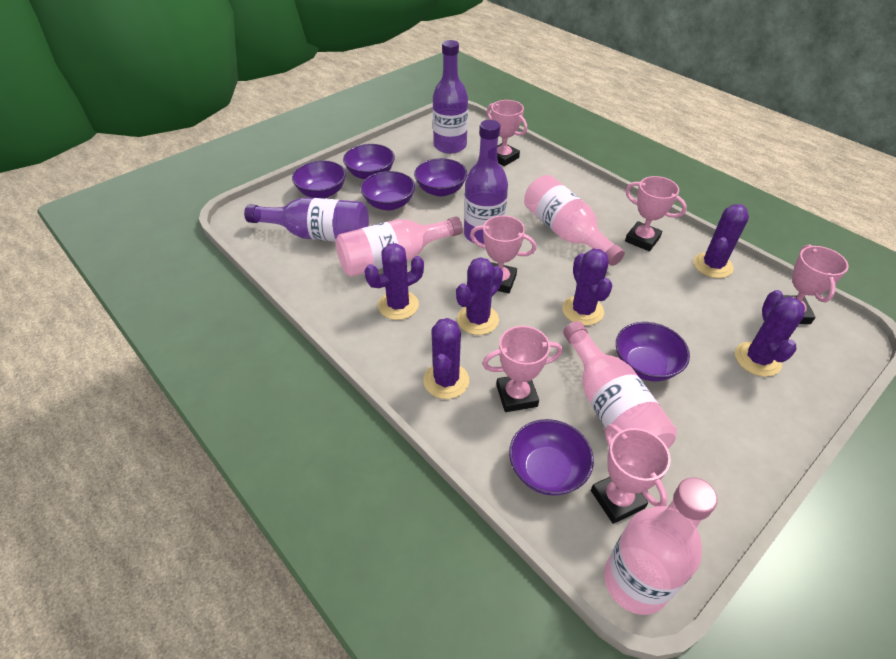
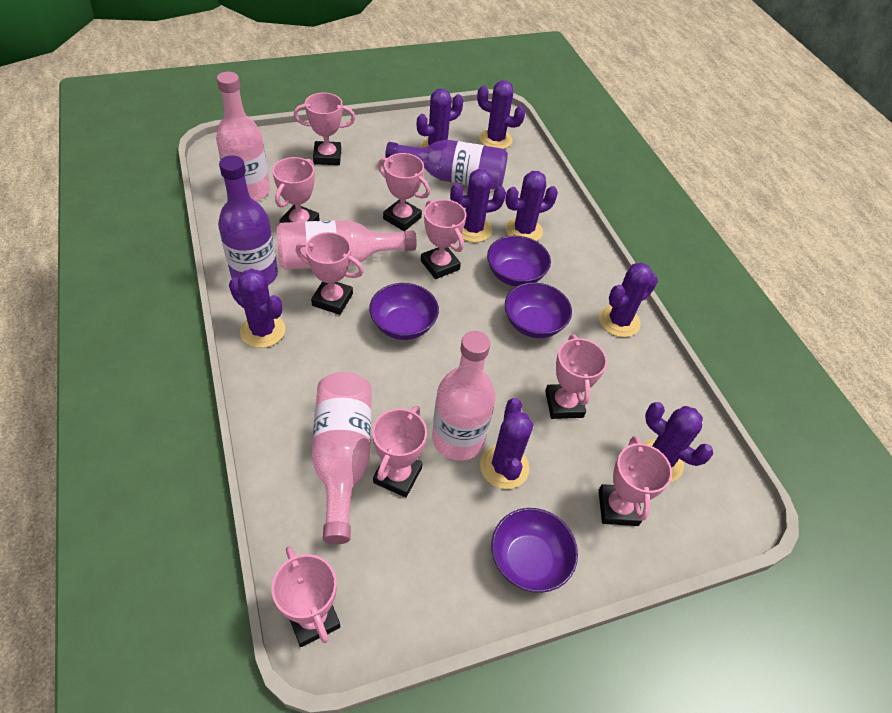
pink trophy: [470,215,537,294] [482,326,562,412] [487,100,527,166] [591,424,671,524] [625,176,687,251] [783,245,849,324] = 6 -> [272,546,341,647] [273,157,320,223] [294,93,355,165] [296,232,364,315] [372,406,427,497] [378,153,430,231] [421,199,466,279] [545,335,607,419] [598,436,672,526] = 9
purple bottle: [244,197,369,242] [433,40,468,154] [464,120,508,244] = 3 -> [218,155,278,285] [385,140,508,190] = 2
purple bowl: [292,160,346,198] [343,144,395,180] [360,171,415,211] [414,158,467,197] [509,419,594,496] [616,322,690,381] = 6 -> [369,283,439,340] [487,236,551,286] [491,508,578,593] [505,282,572,338] = 4
purple cactus: [364,243,424,320] [423,318,469,399] [456,257,503,335] [562,249,612,326] [693,204,749,278] [735,290,805,377] = 6 -> [229,269,286,348] [417,89,463,147] [450,169,506,242] [477,80,526,149] [480,398,533,489] [505,171,558,241] [599,263,658,337] [642,402,713,482] = 8

